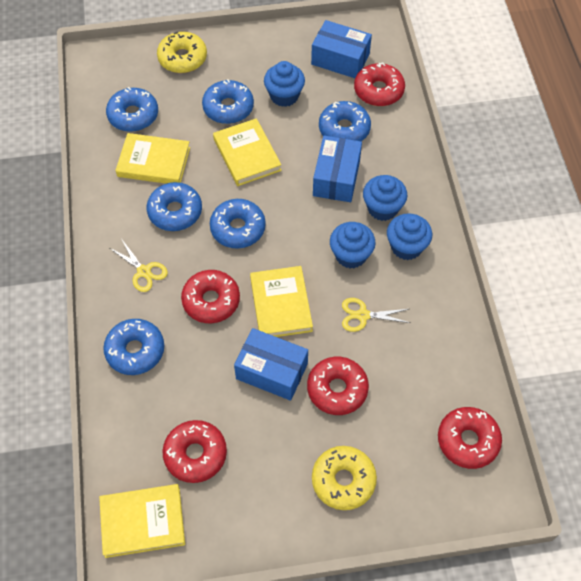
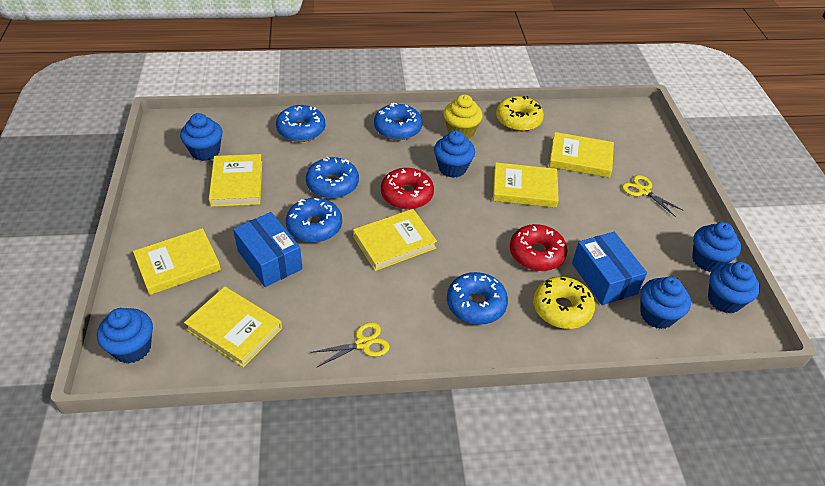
blue box: [234,328,308,401] [311,20,372,78] [313,136,362,202] = 3 -> [233,212,303,287] [572,232,647,305] = 2
blue cupcake: [264,61,305,107] [330,222,376,268] [363,175,407,221] [387,213,432,260] = 4 -> [97,308,153,363] [180,113,223,161] [434,130,475,178] [640,277,691,329] [692,222,741,272] [708,262,760,313] = 6
blue donut: [103,319,164,375] [106,87,158,132] [147,182,202,231] [202,79,254,124] [210,199,266,248] [319,101,371,141] = 6 -> [276,105,325,142] [286,198,342,243] [306,157,359,198] [374,103,422,140] [447,272,508,325] = 5
red donut: [163,420,227,483] [181,270,240,323] [307,357,369,415] [354,63,405,106] [438,407,502,469] = 5 -> [381,168,434,209] [510,224,568,271] = 2
yellow book: [99,484,185,558] [115,133,190,184] [213,118,282,186] [250,266,313,337] = 4 -> [133,228,221,295] [184,286,282,367] [209,154,262,207] [353,209,437,271] [493,163,559,208] [549,132,614,178] = 6
yellow cupcake: none = 0 -> [443,95,482,139] = 1

